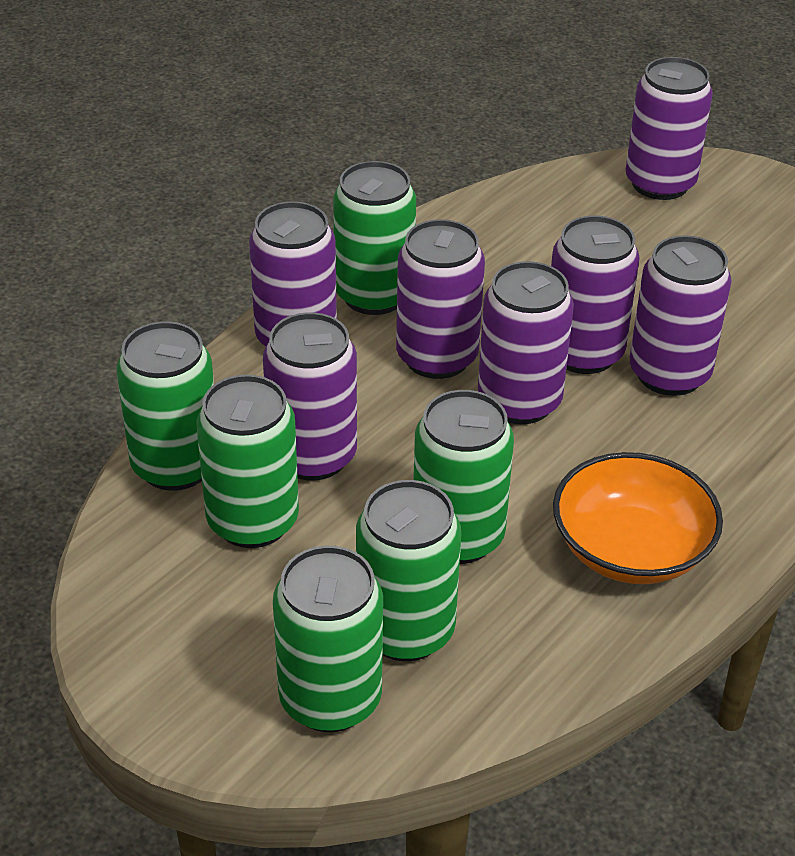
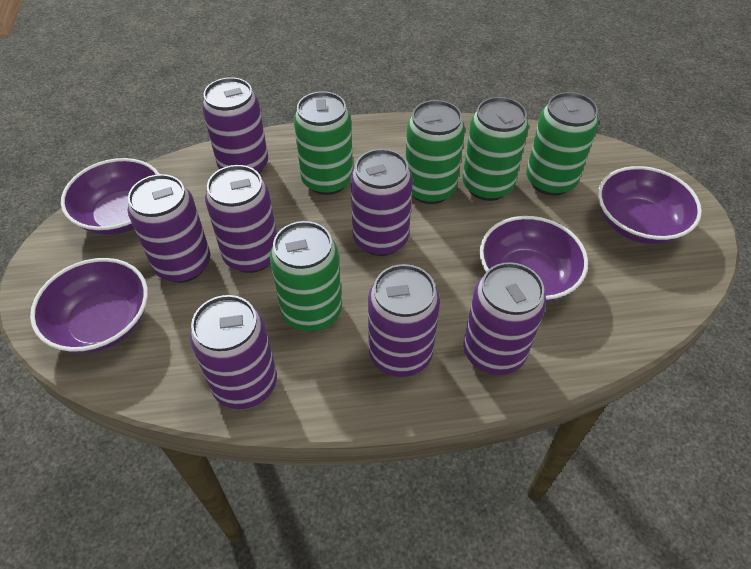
green can: [116,321,214,491] [196,375,299,548] [273,546,383,732] [333,161,416,315] [356,480,461,661] [413,390,514,564] = 6 -> [270,221,342,332] [294,91,353,195] [405,100,465,204] [462,97,529,201] [526,92,599,196] = 5
orange bowl: [553,452,723,584] = 1 -> none = 0
purple bowl: none = 0 -> [30,258,148,353] [61,158,159,235] [480,216,588,302] [598,166,702,244] = 4

